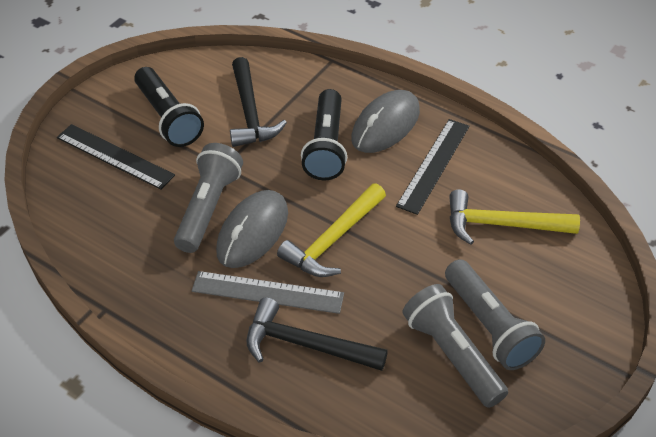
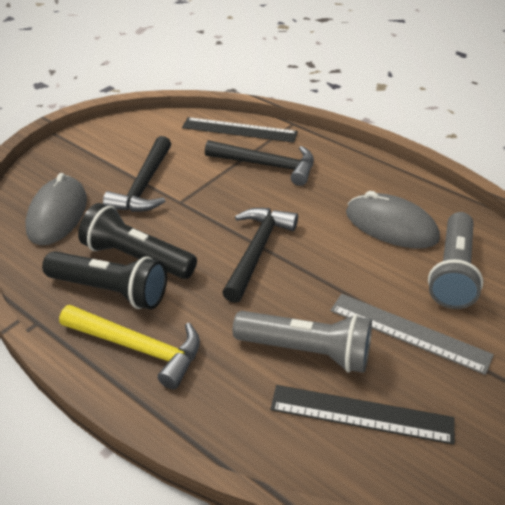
black hammer: [230,57,287,147] [247,298,388,371] = 2 -> [103,136,171,212] [205,140,314,186] [222,208,298,303] = 3
grey flashlight: [174,143,243,253] [403,284,508,408] [445,259,545,370] = 3 -> [232,311,372,373] [428,212,483,309] = 2
yellow hammer: [277,183,386,277] [449,190,580,245] = 2 -> [59,305,200,389] = 1

